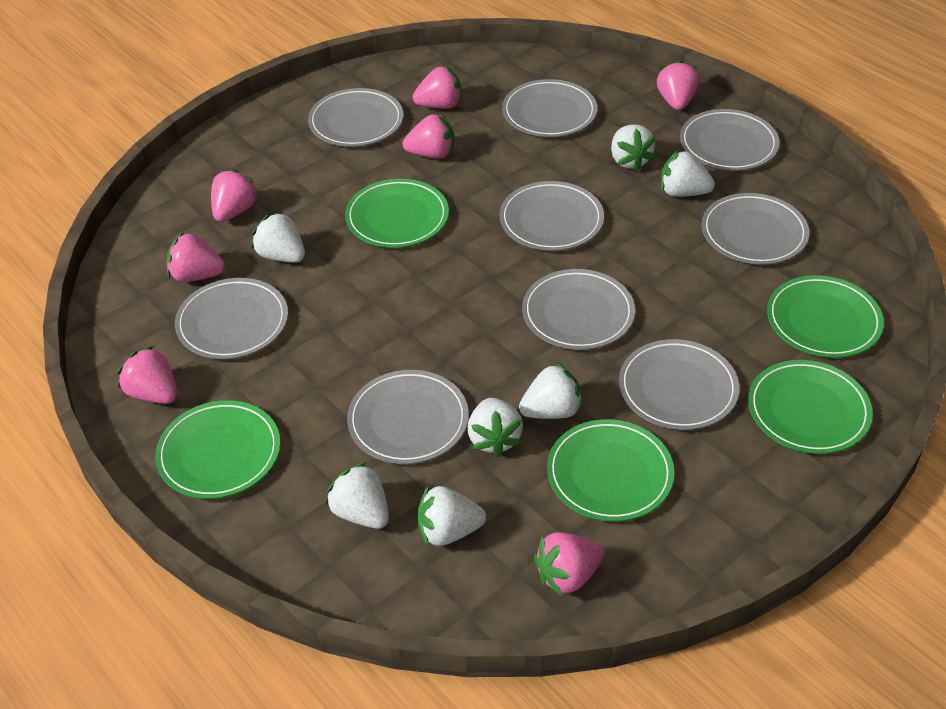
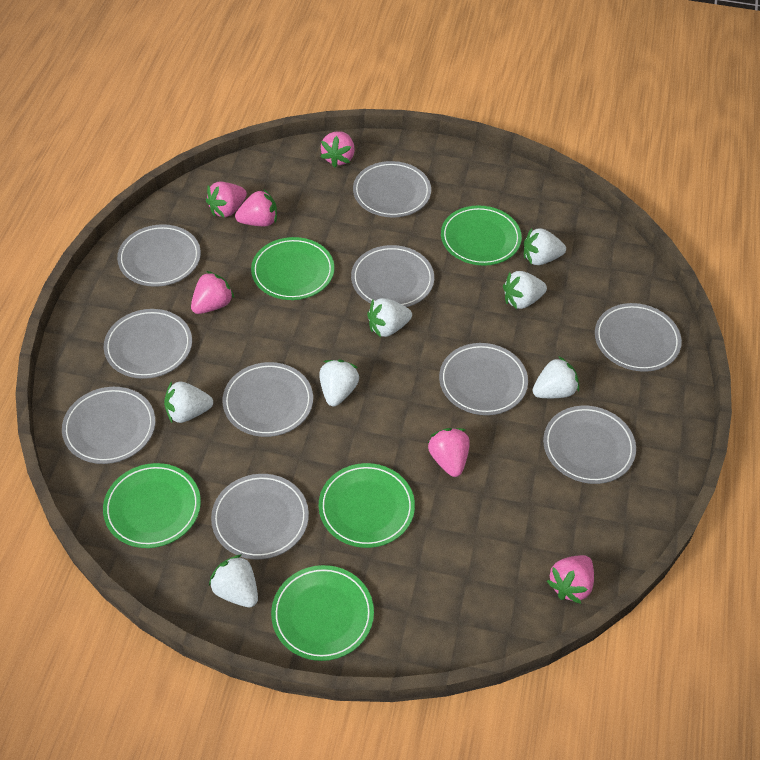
grey plate: [175,278,288,359] [308,88,403,147] [347,370,469,464] [500,181,604,251] [502,79,597,137] [522,269,635,350] [619,339,739,430] [680,109,780,171] [702,193,809,265] = 9 -> [62,387,155,464] [104,309,192,379] [117,224,201,287] [211,474,309,559] [222,362,313,437] [351,245,434,307] [353,161,431,217] [439,343,528,415] [543,406,636,484] [595,303,682,372] = 10
pink strawberry: [117,346,177,404] [167,232,225,282] [211,169,260,222] [403,114,454,159] [413,65,462,109] [534,532,604,597] [657,60,699,110] = 7 -> [191,271,234,314] [206,182,247,218] [235,189,277,226] [321,131,355,168] [428,428,469,477] [547,555,594,604] = 6

